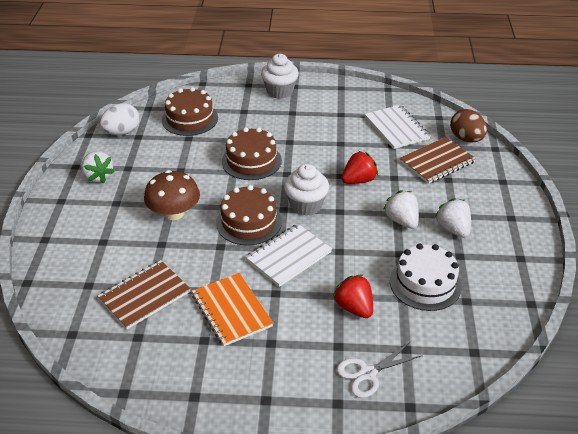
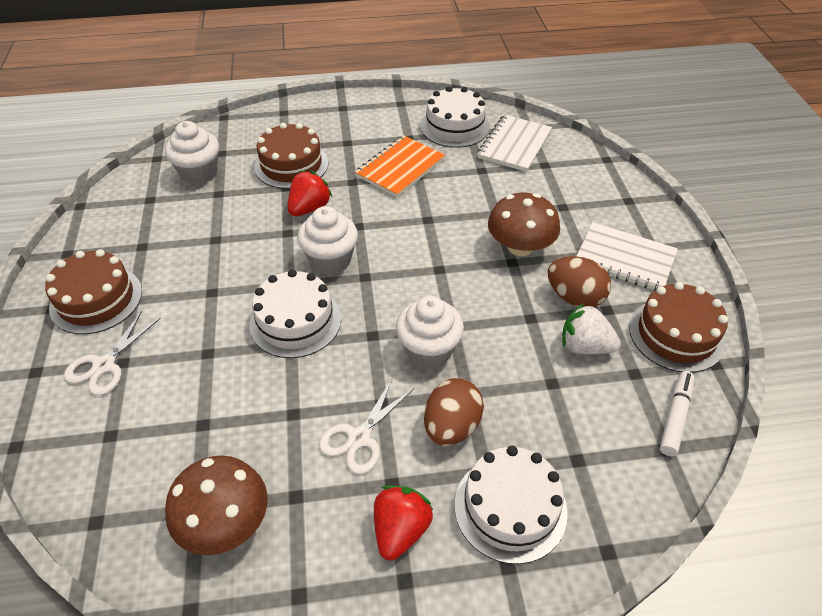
brown egg: [450,109,487,143] = 1 -> [424,378,484,446] [548,256,611,307] = 2
brown mushroom: [144,170,200,220] = 1 -> [165,455,268,555] [488,193,560,256] = 2
brown notebook: [98,260,191,329] [399,137,476,184] = 2 -> none = 0
white cake: [390,243,462,311] = 1 -> [249,269,341,358] [420,86,490,148] [455,446,568,564] = 3
white cupcake: [261,54,299,99] [284,164,329,216] = 2 -> [165,121,219,184] [297,206,358,274] [396,296,464,368] = 3
white egg: [100,103,140,135] = 1 -> none = 0
white marker: none = 0 -> [660,371,694,456] = 1
white scissors: [337,342,423,398] = 1 -> [64,311,161,396] [319,377,414,474] = 2
white strawberry: [81,151,115,183] [383,190,419,229] [435,198,471,238] = 3 -> [562,303,621,354] = 1

